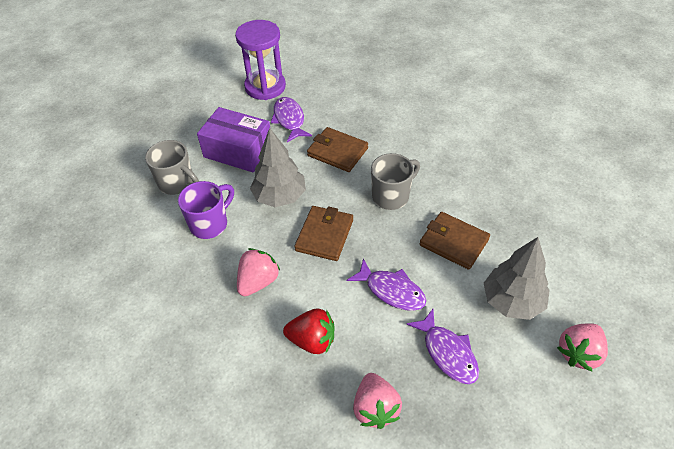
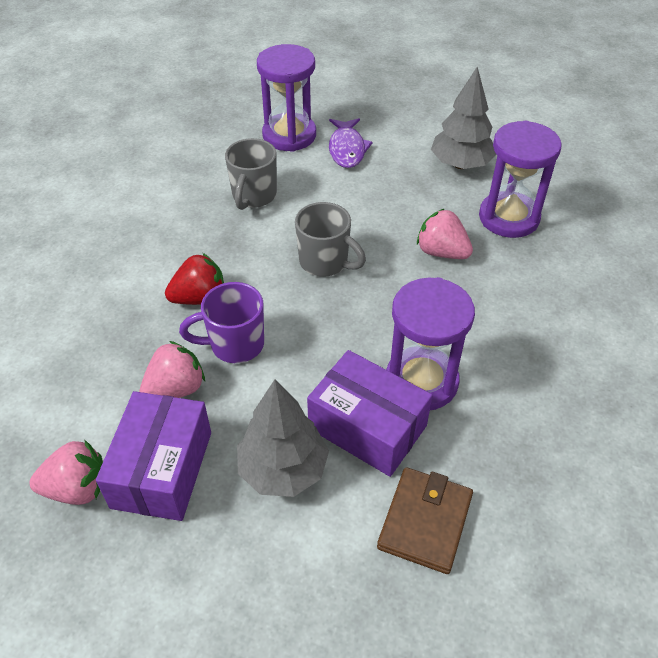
brown wallet: [294,206,353,261] [307,127,368,172] [420,212,490,270] = 3 -> [377,467,473,574] = 1
purple box: [197,107,270,173] = 1 -> [96,391,211,521] [307,350,433,477] = 2
purple fish: [271,97,312,142] [347,259,427,311] [406,309,479,384] = 3 -> [329,118,373,168] = 1
purple hourglass: [235,20,286,100] = 1 -> [257,44,316,152] [386,277,475,410] [479,121,562,238] = 3

